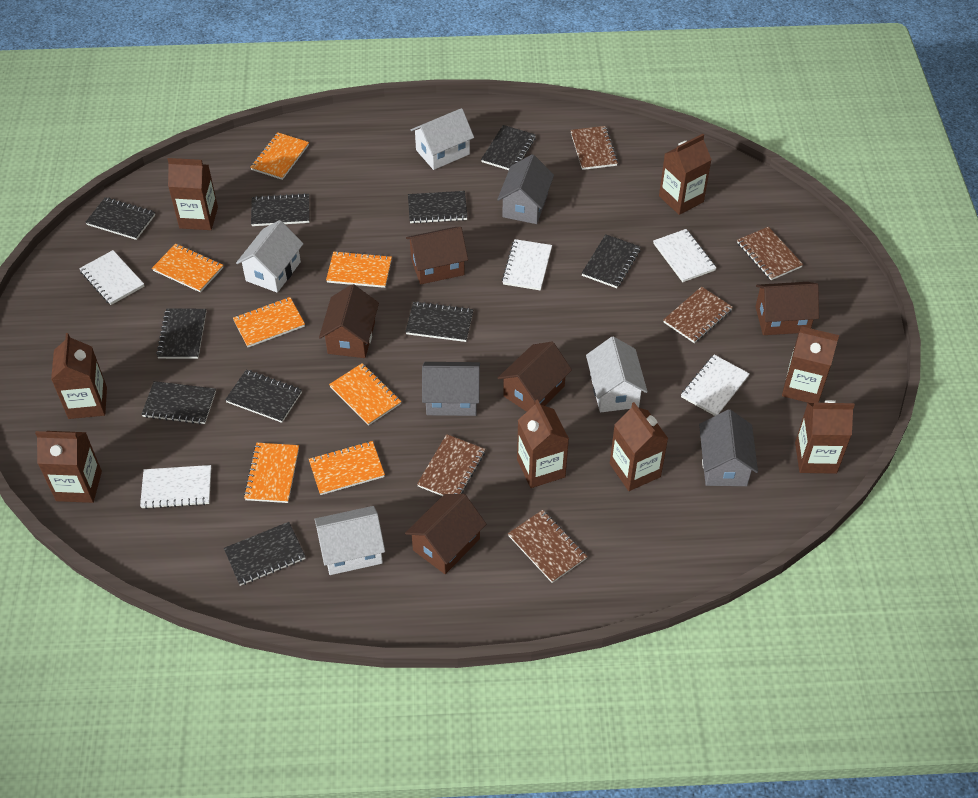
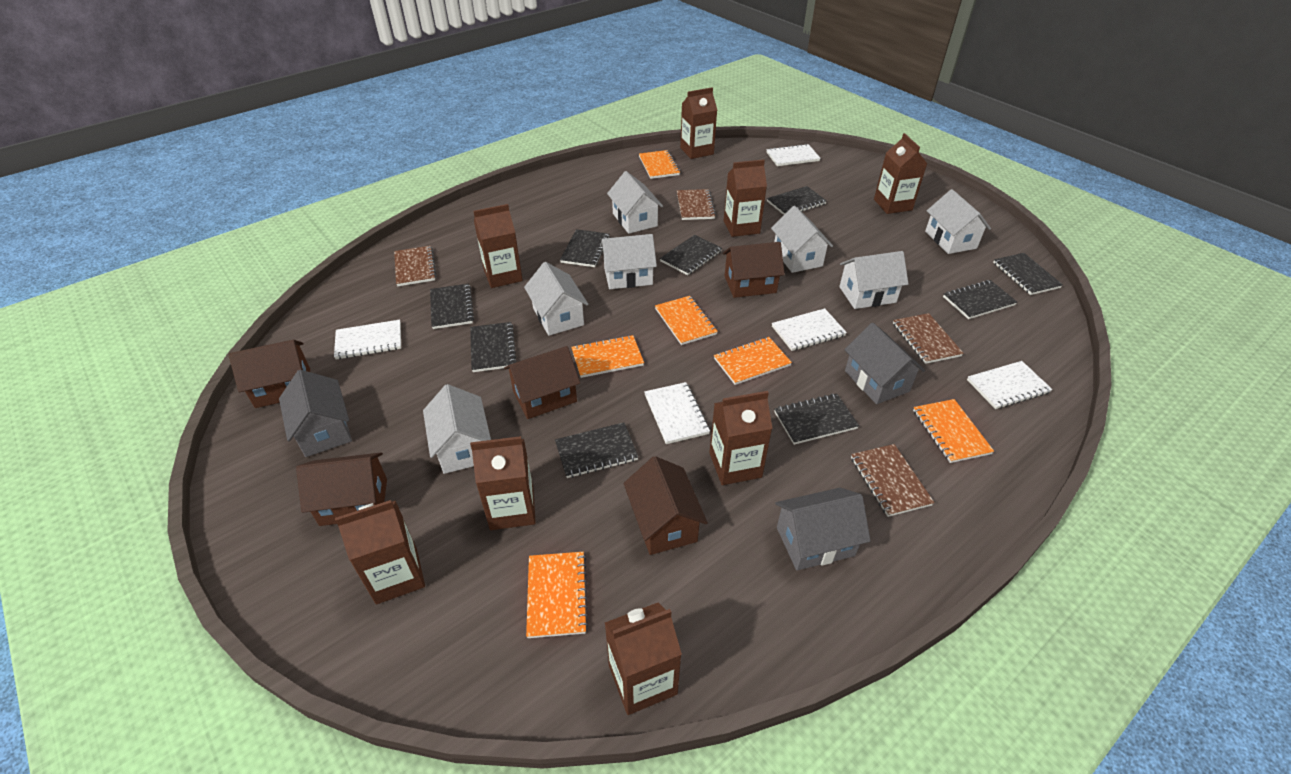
black notebook: [85,197,155,240] [141,381,216,424] [156,309,206,359] [224,522,306,586] [225,370,302,423] [251,193,309,226] [405,301,473,342] [408,191,468,224] [481,125,536,170] [582,234,641,288] = 10 -> [430,284,474,329] [470,322,517,372] [555,422,638,478] [560,229,610,267] [660,235,722,275] [767,186,827,215] [774,394,859,445] [943,280,1017,319] [993,253,1063,295] = 9
brown notebook: [417,434,485,496] [508,510,587,583] [571,126,618,170] [663,286,733,343] [737,227,803,280] = 5 -> [394,246,436,286] [677,189,716,220] [851,444,935,517] [893,313,964,364] = 4
orange notebook: [152,244,223,292] [233,297,305,347] [243,443,299,503] [250,132,309,180] [309,441,385,495] [326,251,392,288] [329,363,401,426] = 7 -> [526,552,588,638] [571,335,644,378] [639,150,680,179] [655,296,718,345] [714,337,792,385] [913,399,994,463] = 6
white house: [236,220,304,293] [314,506,385,575] [410,108,474,170] [586,336,648,412] = 4 -> [423,384,491,474] [524,262,588,336] [600,234,657,289] [607,171,663,234] [771,206,833,273] [839,251,908,309] [925,189,991,254] = 7

